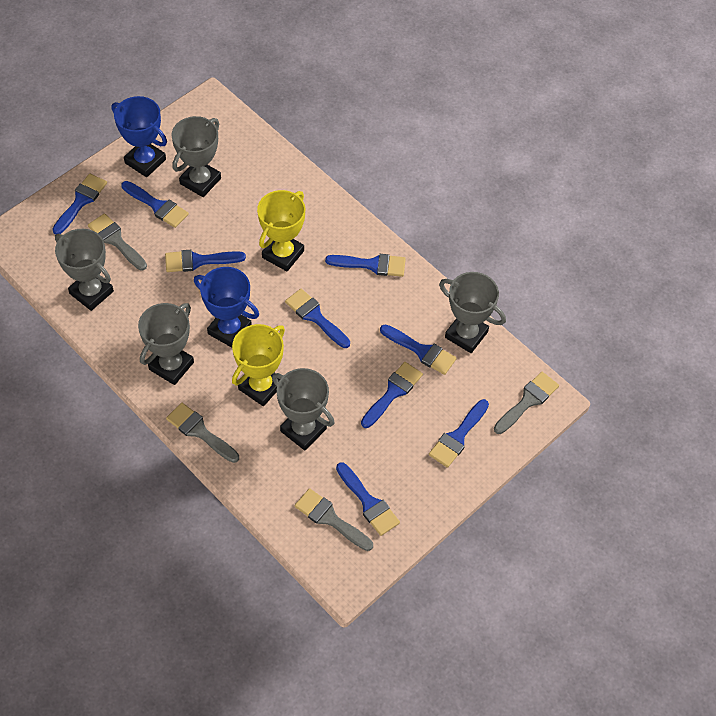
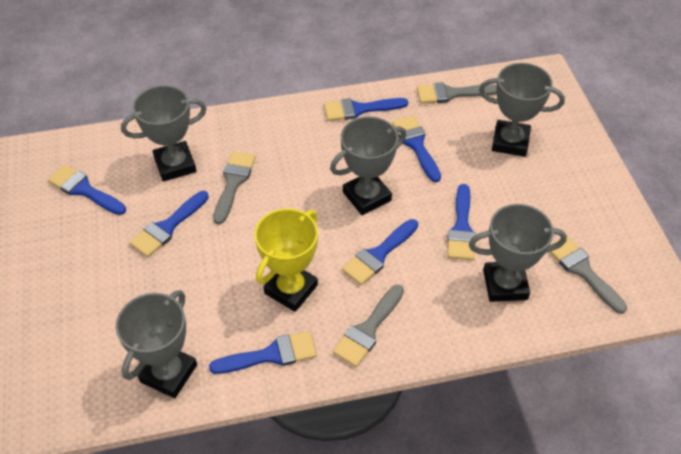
blue brush: [52,174,107,234] [121,181,189,228] [165,250,246,272] [285,289,350,348] [325,254,406,277] [336,462,400,536] [361,362,423,428] [380,325,457,375] [429,399,489,468] = 9 -> [48,164,126,215] [130,191,209,257] [209,331,317,374] [324,98,408,121] [342,219,418,285] [392,116,441,182] [447,184,476,260] = 7
blue trophy: [112,96,167,177] [194,267,259,348] = 2 -> none = 0
yellow trophy: [232,324,285,406] [257,190,305,271] = 2 -> [254,208,318,312] = 1

